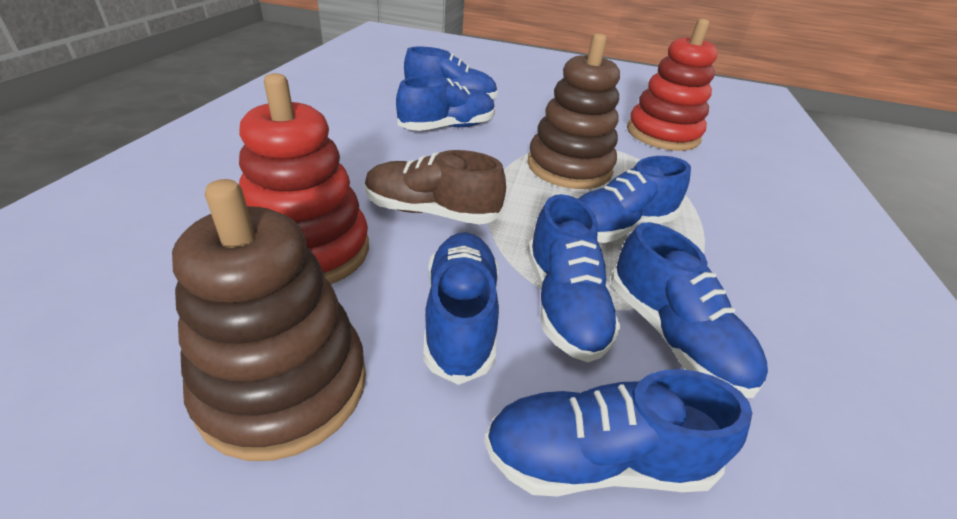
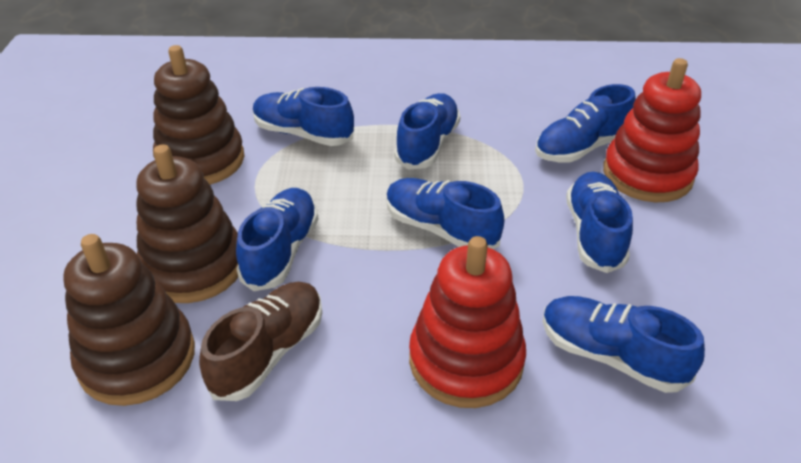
brown stacking toy: [172,179,366,461] [527,33,620,189] = 2 -> [63,234,195,406] [136,144,238,303] [153,45,244,185] = 3

